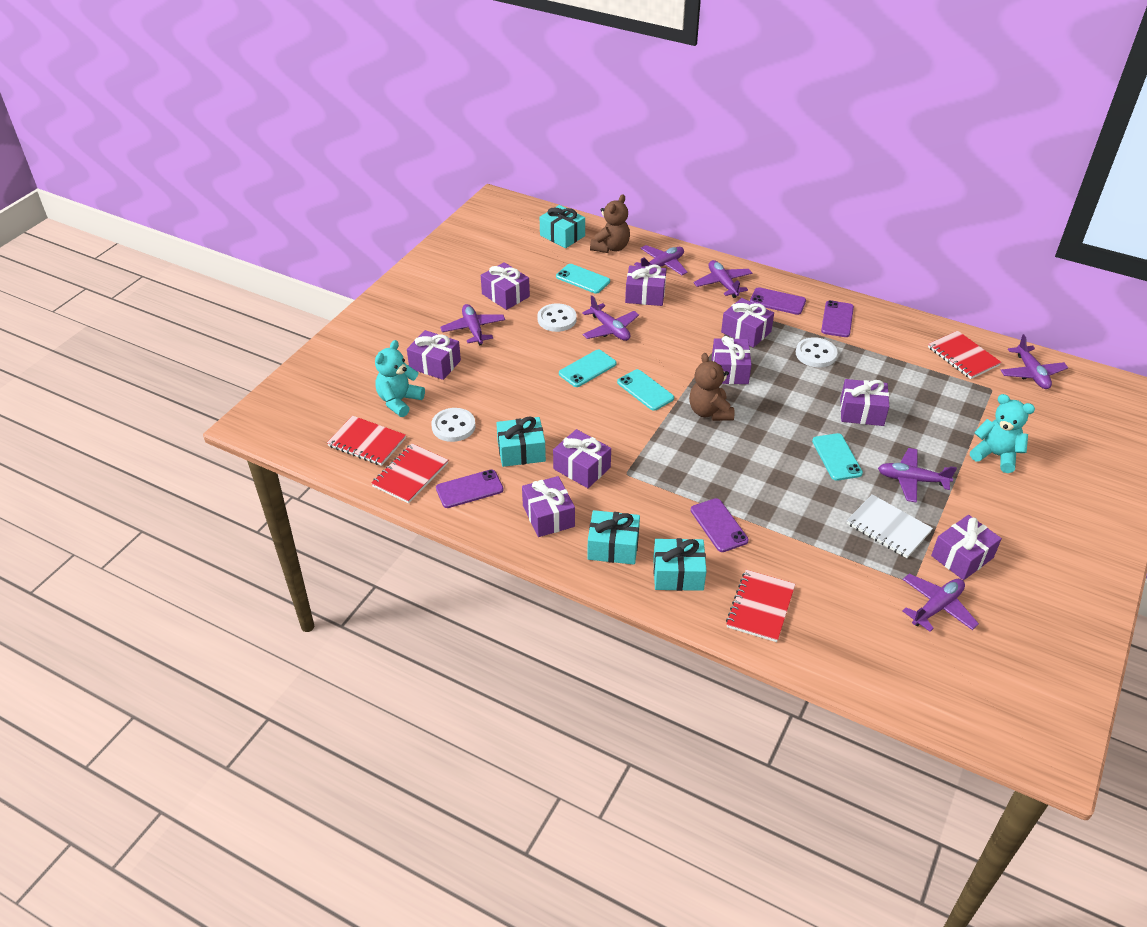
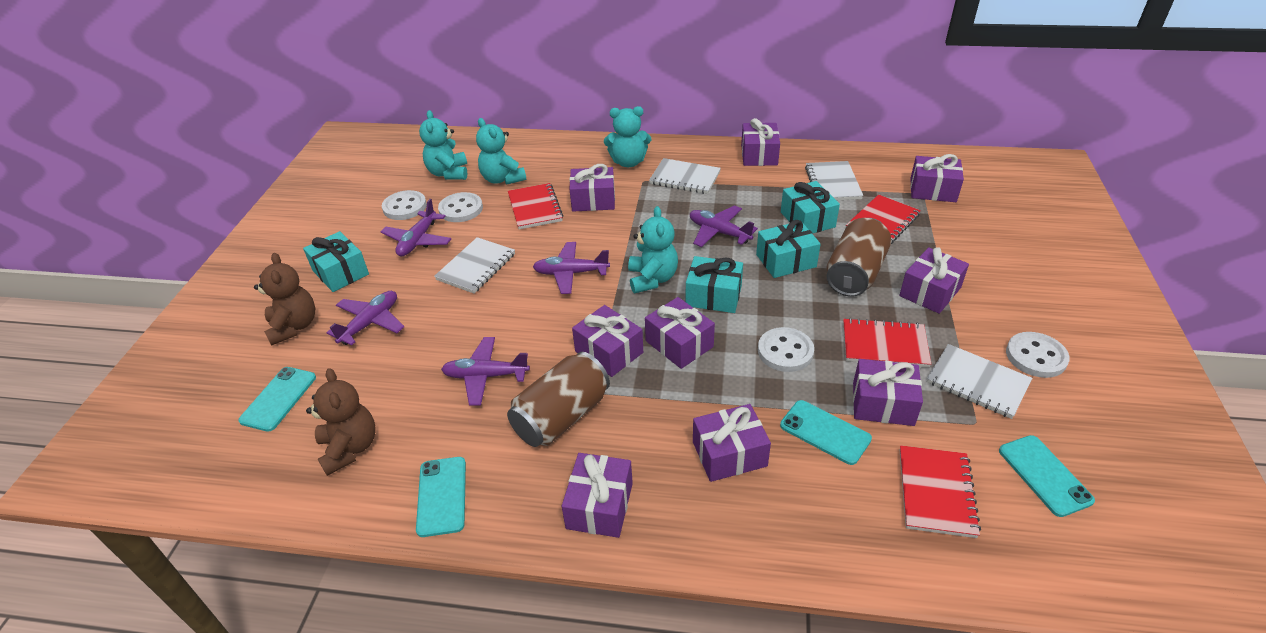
brown can: none = 0 -> [507,352,610,447] [826,218,891,297] = 2
purple phone: [436,469,504,508] [691,498,749,552] [750,287,806,315] [821,300,854,337] = 4 -> none = 0
purple plane: [440,304,505,346] [582,295,639,341] [634,245,688,275] [693,260,752,298] [878,448,957,503] [902,574,979,632] [1000,334,1068,389] = 7 -> [327,291,404,346] [381,199,451,256] [441,337,530,406] [533,242,610,294] [690,205,758,247] = 5
turquoise teddy bear: [375,340,425,417] [970,394,1035,473] = 2 -> [419,110,467,180] [476,118,526,185] [604,106,651,167] [628,206,678,293] = 4
white button: [431,408,475,442] [537,303,577,332] [796,337,838,368] = 3 -> [382,190,427,220] [438,192,483,222] [758,327,814,372] [1006,332,1070,378] = 4
white notebook: [847,494,933,558] = 1 -> [434,237,515,293] [649,158,721,194] [805,161,863,200] [927,344,1032,419] = 4

